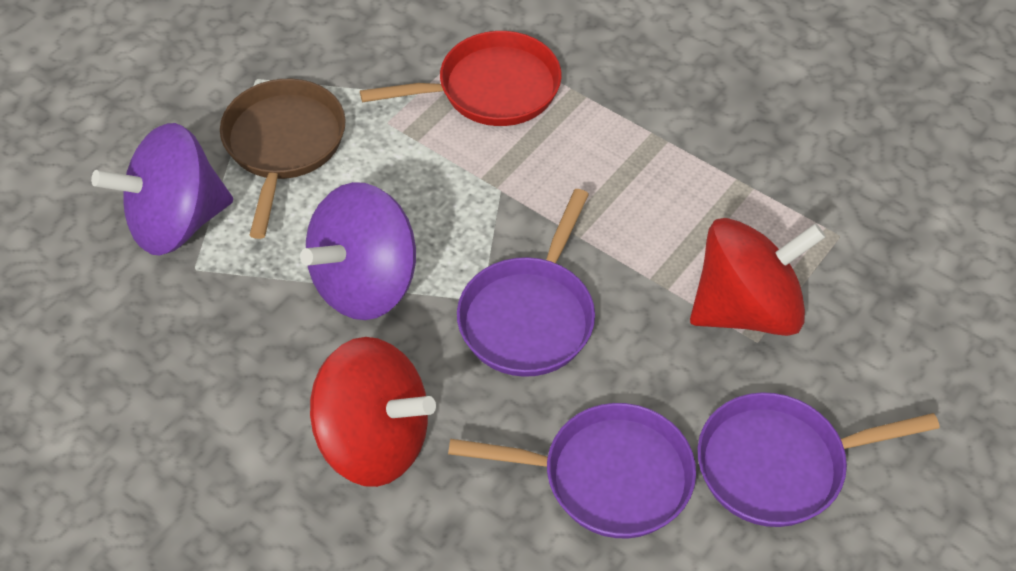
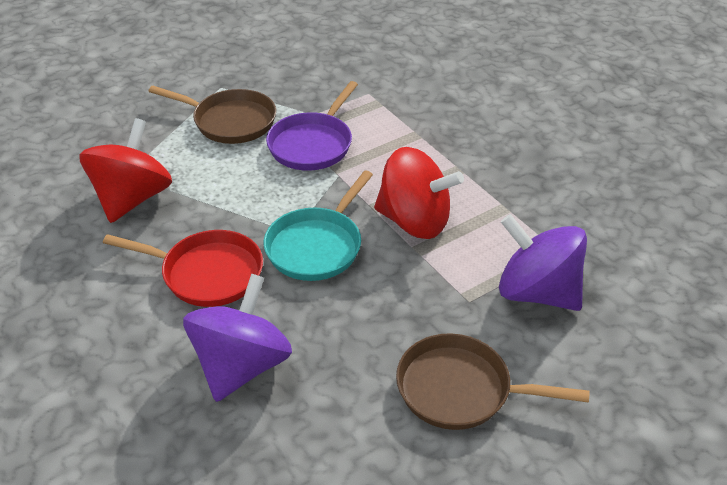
brown pan: [220,79,346,239] = 1 -> [149,86,276,144] [396,333,589,430] = 2
purple pan: [448,403,696,538] [457,189,595,377] [697,392,940,527] = 3 -> [266,81,358,171] = 1
turquoise pan: none = 0 -> [264,170,373,281] = 1

